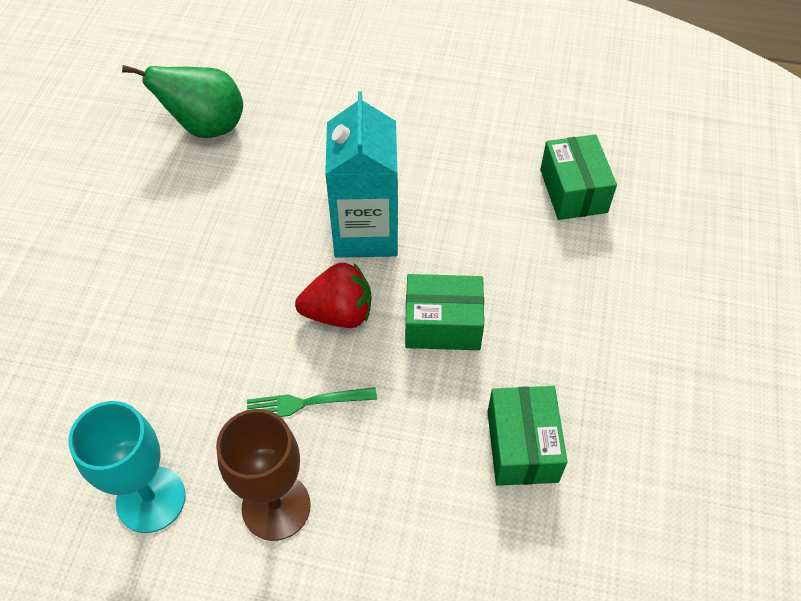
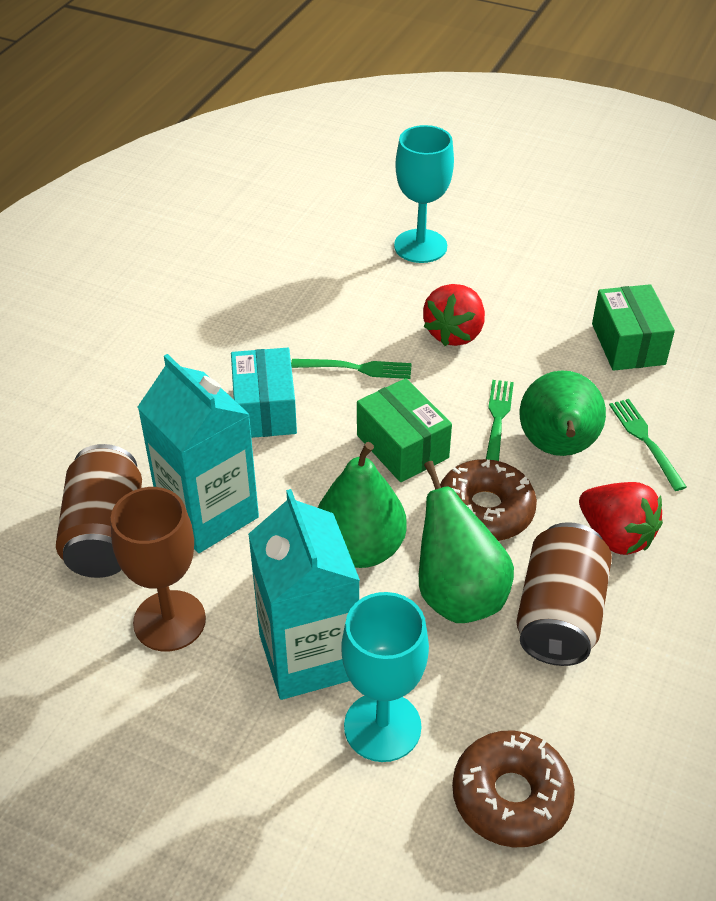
brown can: none = 0 -> [56,444,142,578] [516,522,612,666] = 2
brown donut: none = 0 -> [440,459,537,541] [452,730,575,848] = 2
green box: [405,274,484,350] [488,386,567,486] [540,134,617,220] = 3 -> [357,378,452,482] [592,284,675,371] = 2
green fork: [247,387,377,417] = 1 -> [291,359,412,379] [486,380,514,461] [609,399,687,491] = 3
green pear: [122,65,243,138] = 1 -> [318,442,407,568] [419,461,514,623] [520,370,606,456] = 3
red strawberry: [295,262,372,328] = 1 -> [423,284,485,346] [579,482,663,555] = 2
turquoise box: none = 0 -> [231,348,297,438] = 1
turquoise carton: [325,91,398,258] = 1 -> [138,354,259,553] [248,489,360,700] = 2
turquoise goblet: [68,401,186,533] = 1 -> [341,592,429,762] [394,125,454,263] = 2

